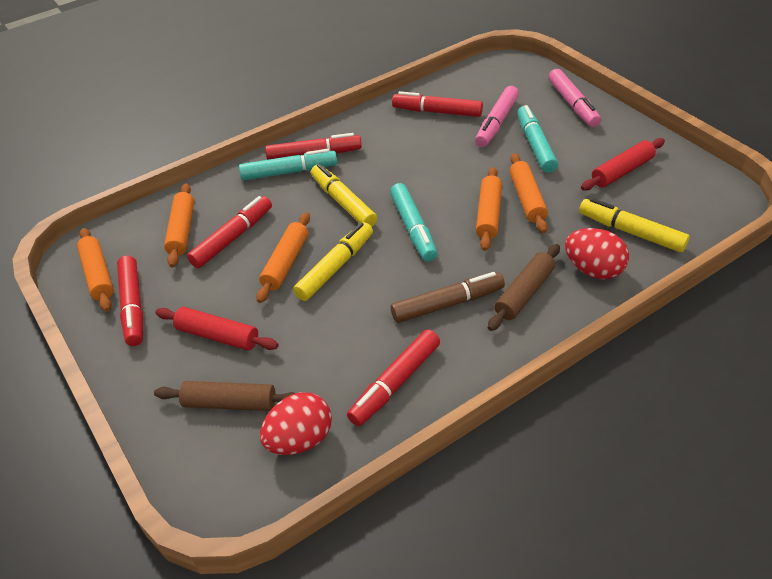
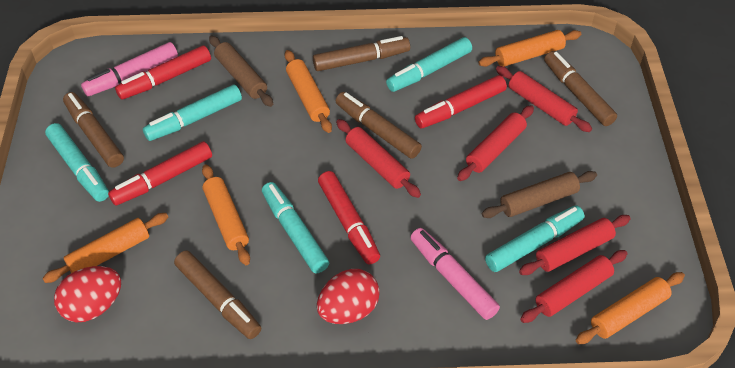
brown marker: [391,272,505,323] = 1 -> [63,92,124,168] [174,250,261,339] [313,36,410,71] [336,92,422,159] [544,51,617,126] = 5
red marker: [117,255,143,346] [187,196,272,268] [265,133,362,160] [347,329,440,426] [392,91,483,117] = 5 -> [108,141,212,206] [115,45,211,100] [318,171,380,264] [415,75,507,129] = 4
red rolling pin: [155,307,278,351] [581,138,665,191] = 2 -> [336,119,421,198] [457,105,534,181] [496,66,592,132] [519,215,631,275] [520,250,628,323] = 5
turquoise marker: [239,149,338,181] [390,183,438,262] [517,105,558,173] = 3 -> [45,123,109,202] [143,85,242,141] [262,182,329,273] [386,37,472,92] [485,205,585,272] = 5
yellow marker: [293,222,373,301] [311,164,377,227] [579,198,690,252] = 3 -> none = 0

